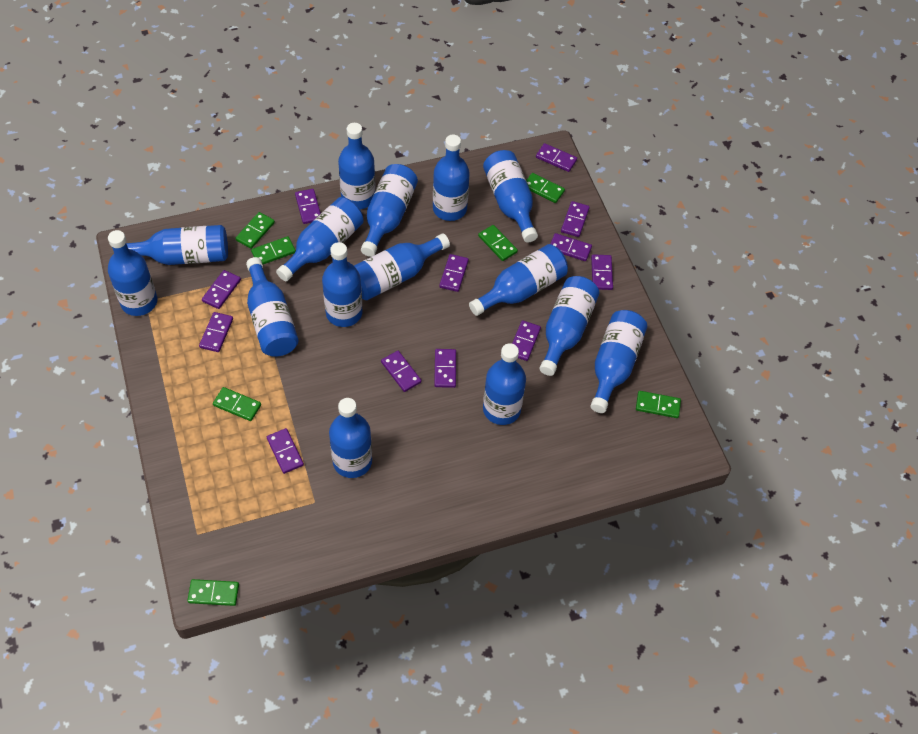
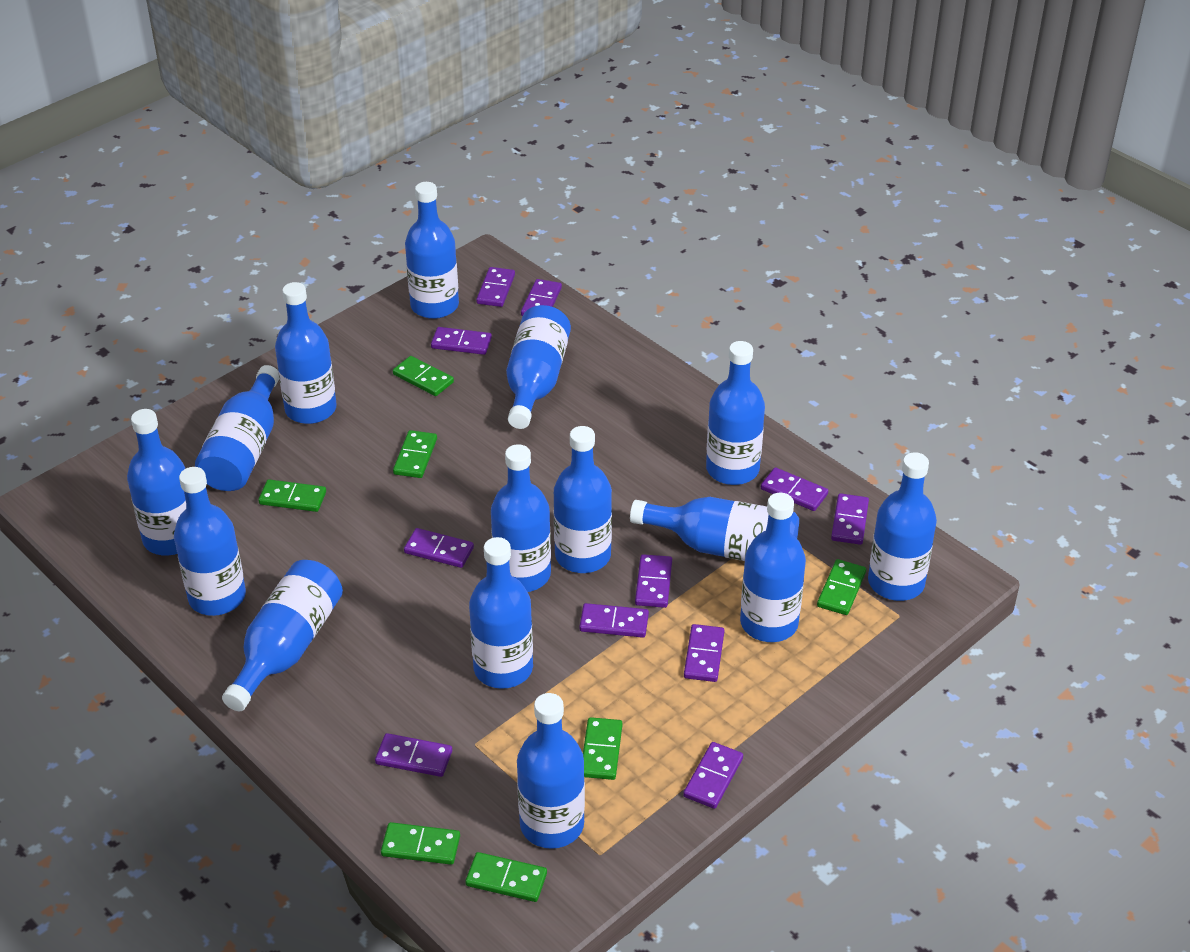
purple domino: [199,312,233,352] [202,270,241,309] [267,428,304,474] [295,189,321,224] [381,351,421,392] [434,349,456,388] [439,254,469,292] [512,320,541,361] [536,143,577,172] [550,233,592,261] [561,201,590,237] [591,254,613,290] = 12 -> [375,733,452,777] [404,528,474,568] [431,327,492,355] [476,267,515,307] [521,279,562,316] [579,603,649,638] [635,554,672,608] [683,742,743,809] [684,624,725,682] [761,467,828,511] [831,493,869,545] = 11

